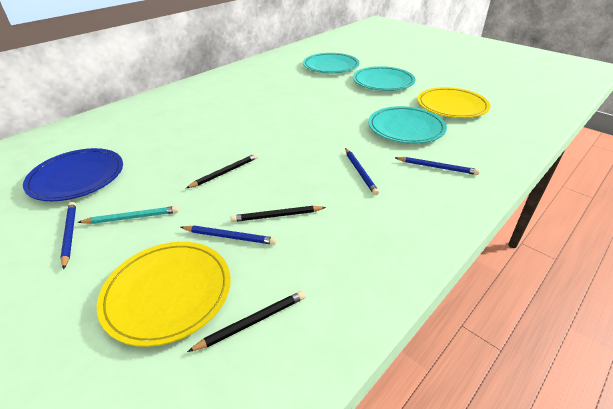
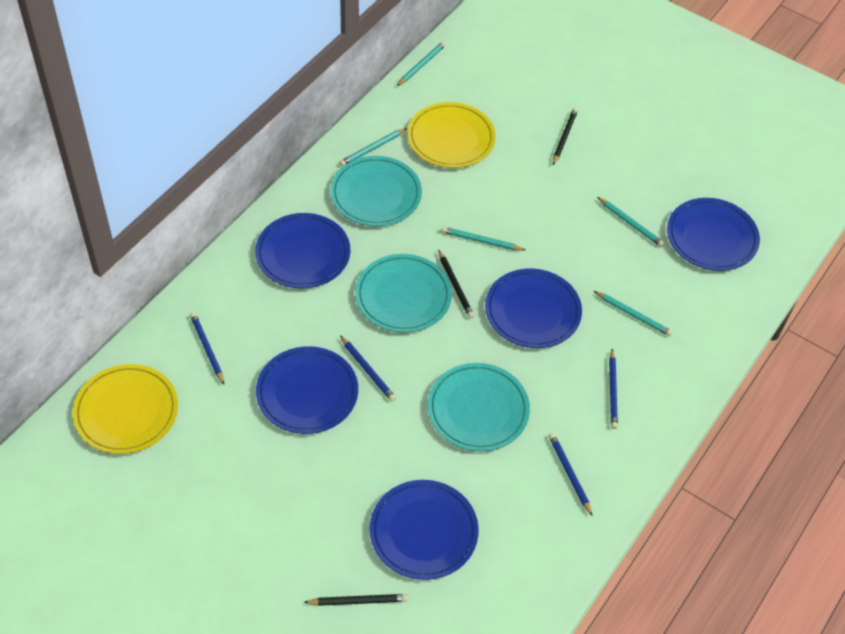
blue plate: [23,148,123,201] = 1 -> [255,213,350,289] [256,346,358,434] [370,480,479,580] [485,269,582,348] [667,198,760,271] = 5
turquoise pencil: [78,206,179,224] = 1 -> [339,128,407,166] [397,41,446,86] [441,227,525,250] [594,291,673,336] [597,197,664,247] = 5

